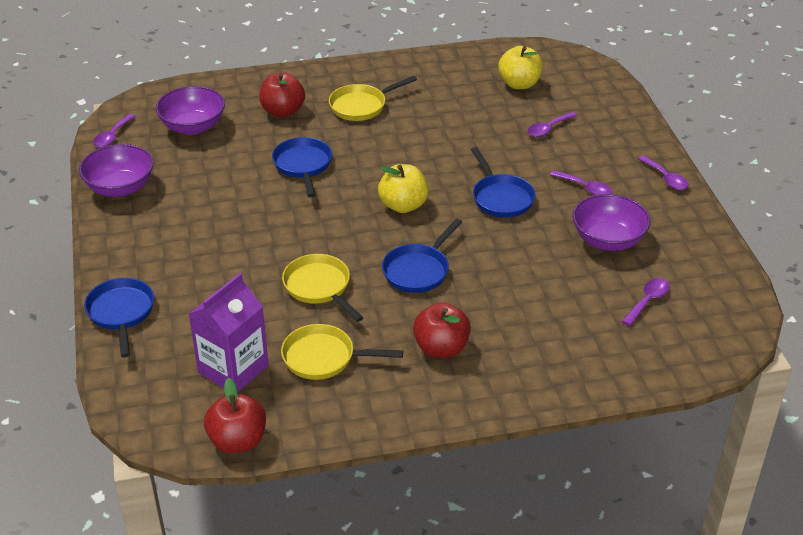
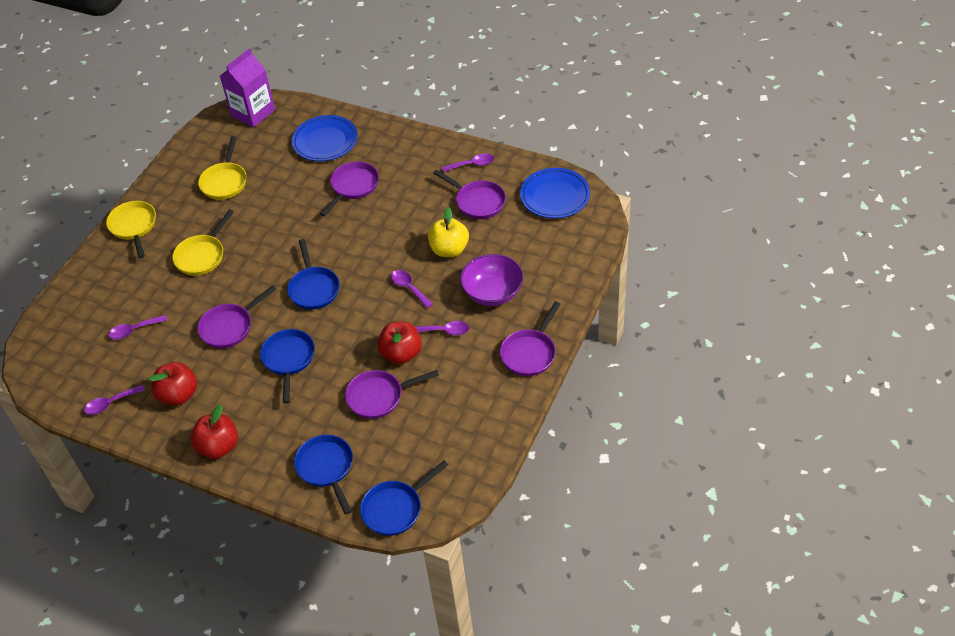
blue plate: none = 0 -> [292,115,358,161] [520,168,590,219] = 2
purple bowl: [79,144,154,197] [155,86,225,135] [572,194,650,251] = 3 -> [460,254,523,306] = 1
purple pan: none = 0 -> [197,285,276,348] [320,162,379,216] [345,370,439,419] [433,170,506,219] [500,301,561,376] = 5
yellow apple: [378,164,429,213] [498,46,543,89] = 2 -> [428,207,469,257] = 1

